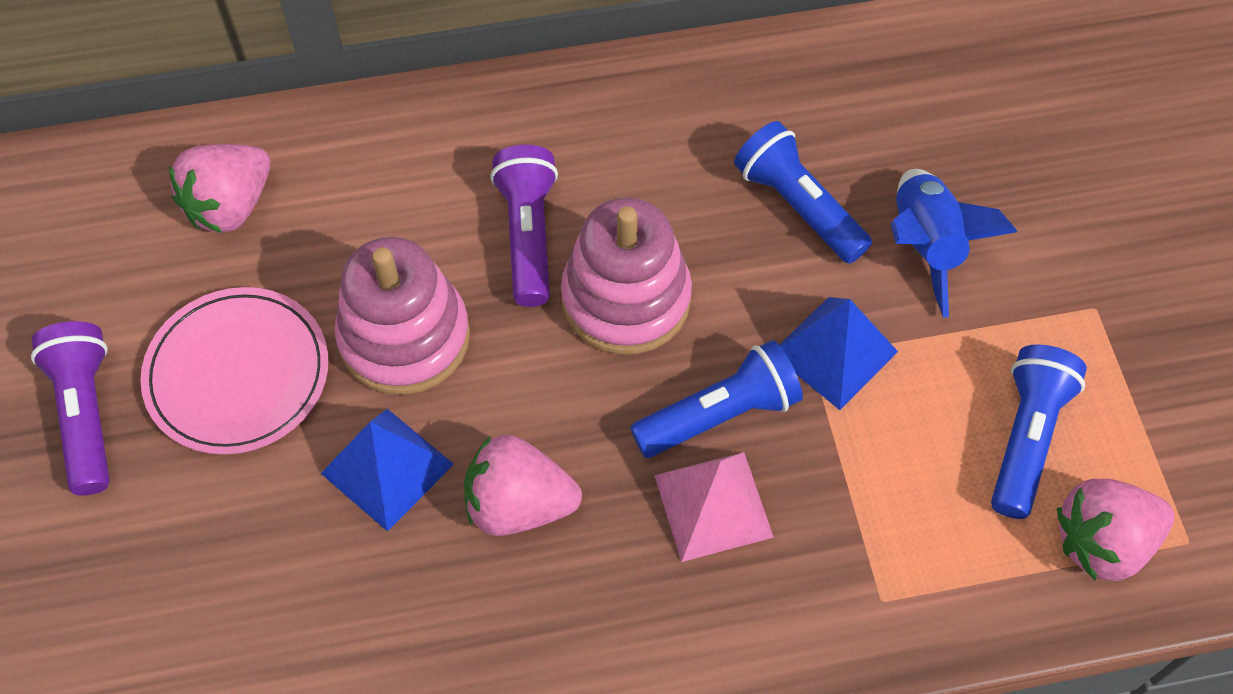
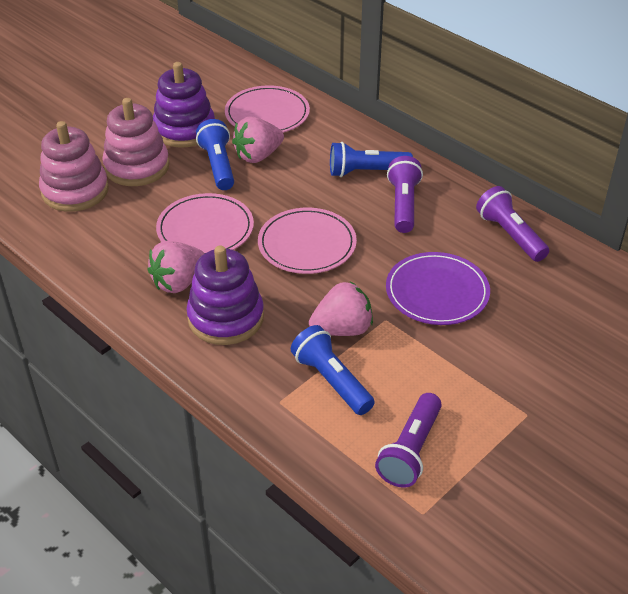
blue pyramid: [321,409,454,532] [780,297,898,410] = 2 -> none = 0
blue rocket: [891,169,1017,318] = 1 -> none = 0
pink plate: [140,287,328,455] = 1 -> [156,193,254,253] [225,85,310,133] [258,208,357,274] = 3
pink pyramid: [654,452,774,562] = 1 -> none = 0
purple flashlight: [31,321,110,496] [490,145,558,307] = 2 -> [375,393,442,488] [387,156,423,233] [476,186,549,262] = 3
purple plate: none = 0 -> [386,252,490,325] = 1
purple stacking toy: none = 0 -> [153,62,215,148] [186,246,264,345] = 2

